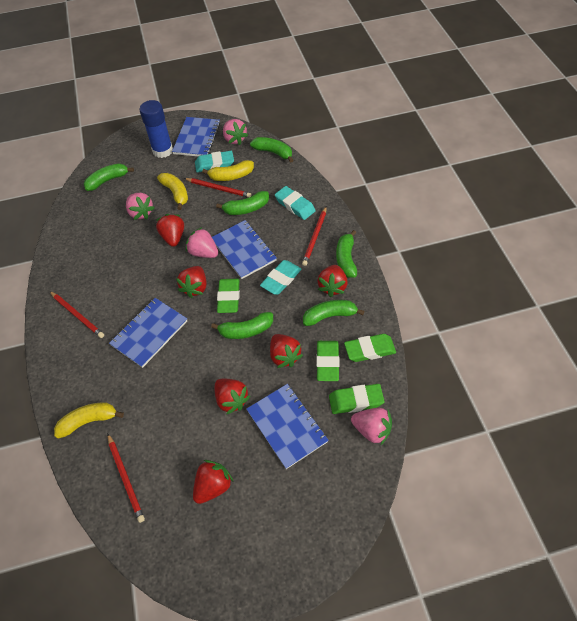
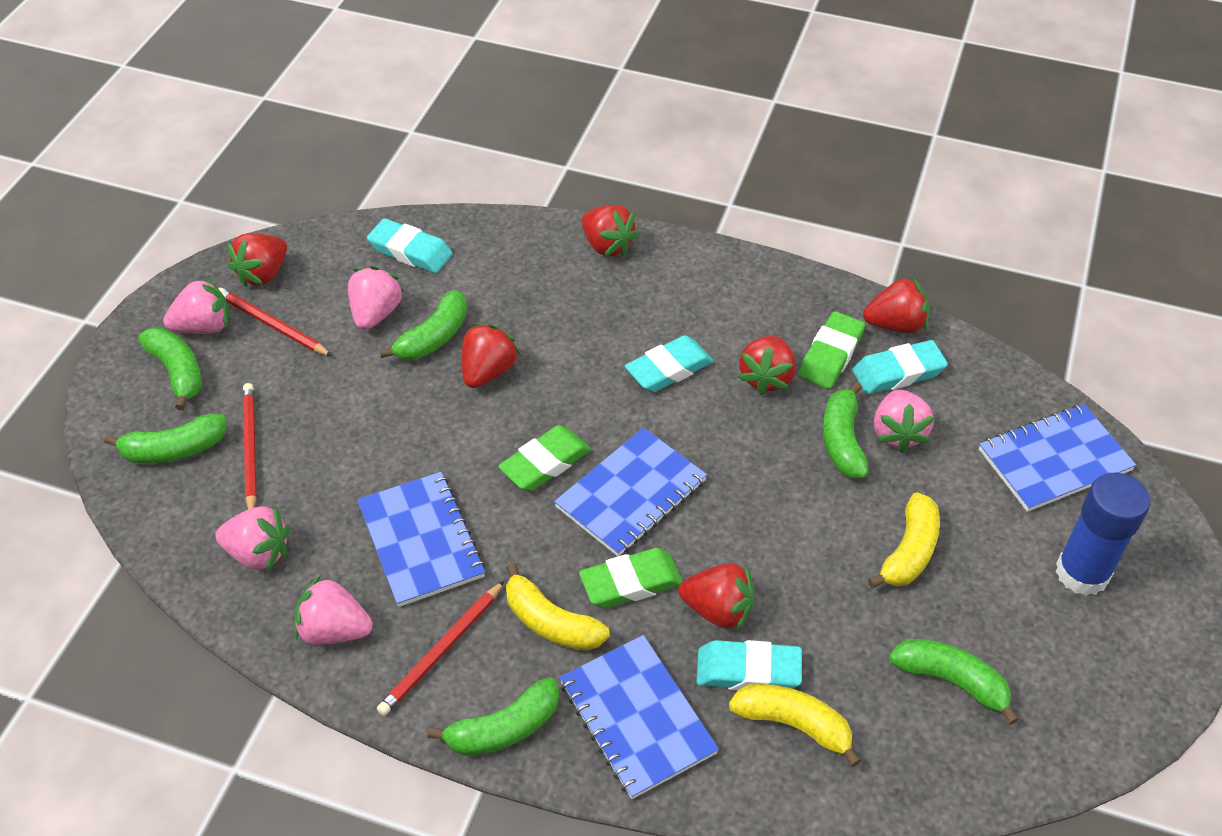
green eraser: [217,279,240,313] [316,341,340,381] [329,384,385,414] [344,334,396,362] = 4 -> [498,425,591,491] [579,548,683,608] [798,311,865,389] = 3
pink strawberry: [126,193,155,220] [186,227,218,258] [223,119,248,145] [351,408,392,445] = 4 -> [163,277,230,334] [215,506,290,572] [295,575,373,645] [348,266,404,330] [874,389,935,453] = 5
red pencil: [50,291,104,338] [108,434,145,523] [184,178,251,198] [302,207,327,266] = 4 -> [218,288,332,356] [243,383,257,509] [377,581,504,716] = 3
turquoise eraser: [195,151,234,173] [260,260,302,295] [275,186,316,220] = 3 -> [367,218,453,273] [625,335,714,392] [697,640,802,690] [852,340,948,394] = 4

